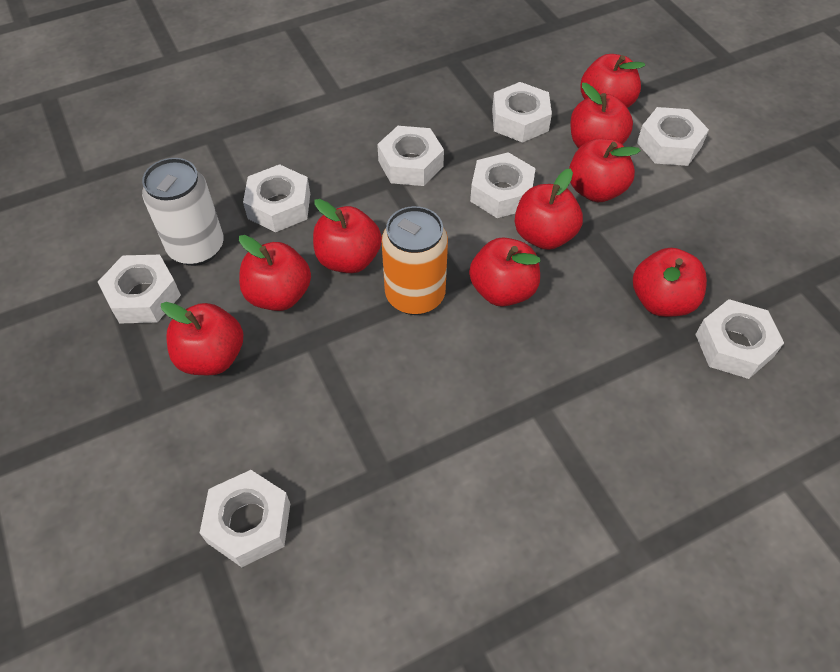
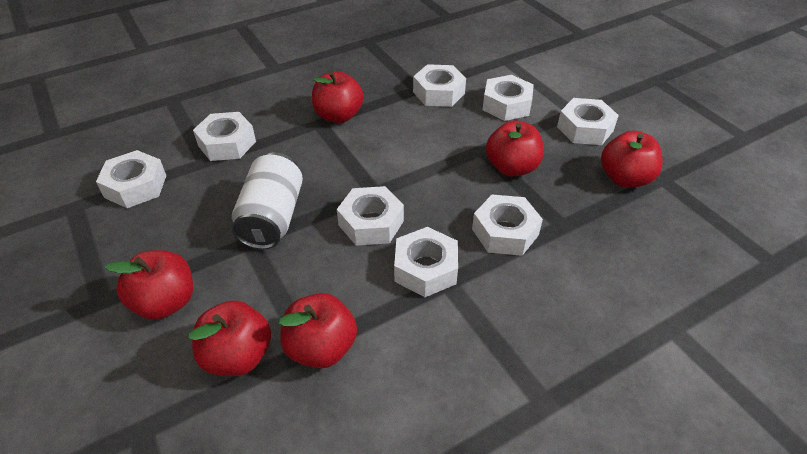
orange can: [381,206,448,315] = 1 -> none = 0
red apple: [161,302,243,375] [239,235,311,311] [313,199,382,273] [469,237,540,307] [515,168,583,250] [569,139,641,202] [570,83,633,148] [580,54,645,108] [633,248,707,317] = 9 -> [105,250,193,320] [189,301,271,376] [279,293,357,368] [312,71,364,123] [486,120,544,177] [601,131,663,187] = 6

